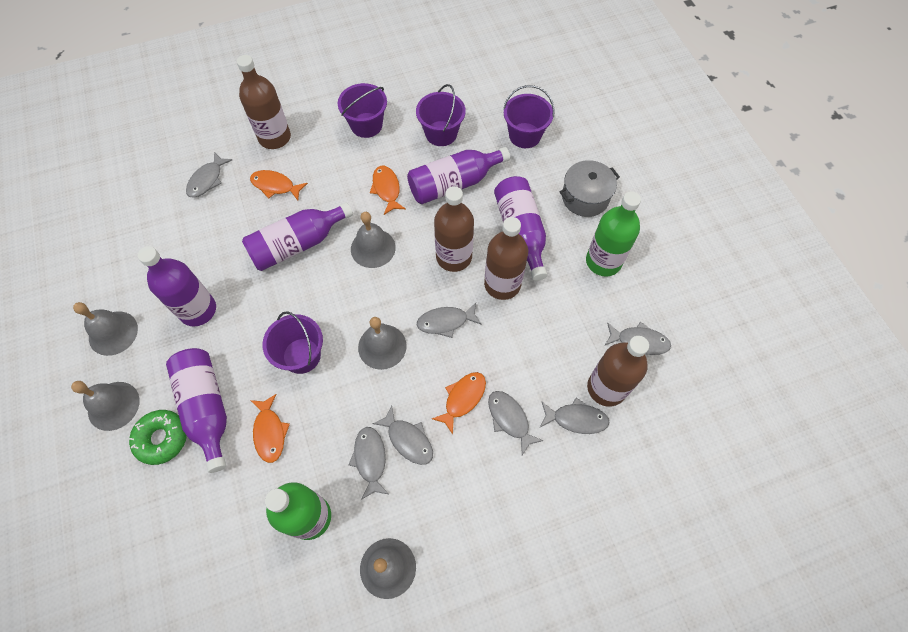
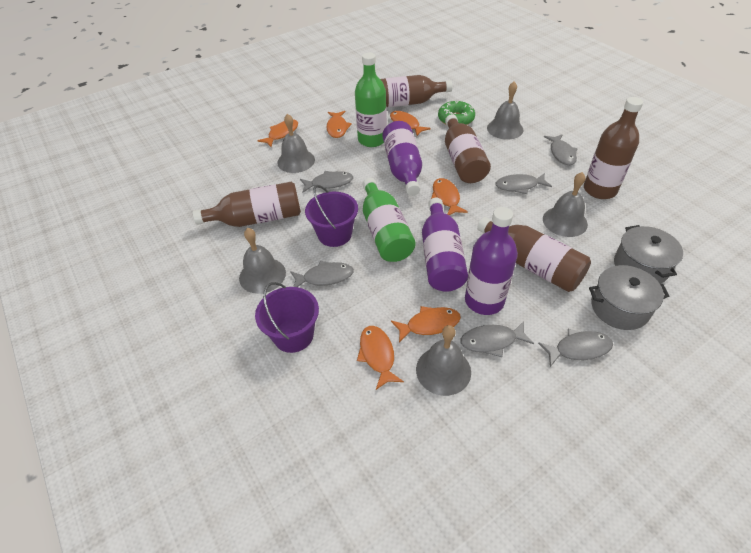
brown bottle: [237,55,291,149] [434,186,474,272] [484,217,528,300] [587,336,649,407] = 4 -> [193,182,301,227] [380,75,452,108] [445,114,491,183] [477,217,591,292] [584,97,643,199] = 5
grey fish: [186,152,232,198] [349,427,388,500] [373,405,433,465] [417,303,482,338] [488,391,544,455] [540,398,610,434] [604,322,671,355] = 7 -> [290,261,354,287] [300,171,353,192] [461,321,534,357] [496,173,552,194] [538,329,613,367] [544,134,578,165] = 6
grey pot: [560,160,620,217] = 1 -> [589,265,669,330] [614,225,683,284] = 2
orange fish: [250,170,308,200] [250,394,290,463] [370,166,406,215] [432,372,486,434] = 4 -> [257,119,298,147] [326,111,352,138] [357,326,404,390] [390,111,431,136] [391,306,461,343] [431,178,468,215] = 6
purple bottle: [138,246,216,326] [166,348,227,473] [242,202,353,271] [407,147,510,204] [494,176,547,281] = 5 -> [382,121,422,196] [422,197,468,292] [465,207,518,315] = 3
purple bucket: [262,311,323,374] [338,83,387,138] [416,84,466,146] [503,85,555,148] = 4 -> [255,282,319,353] [305,185,358,247] = 2

